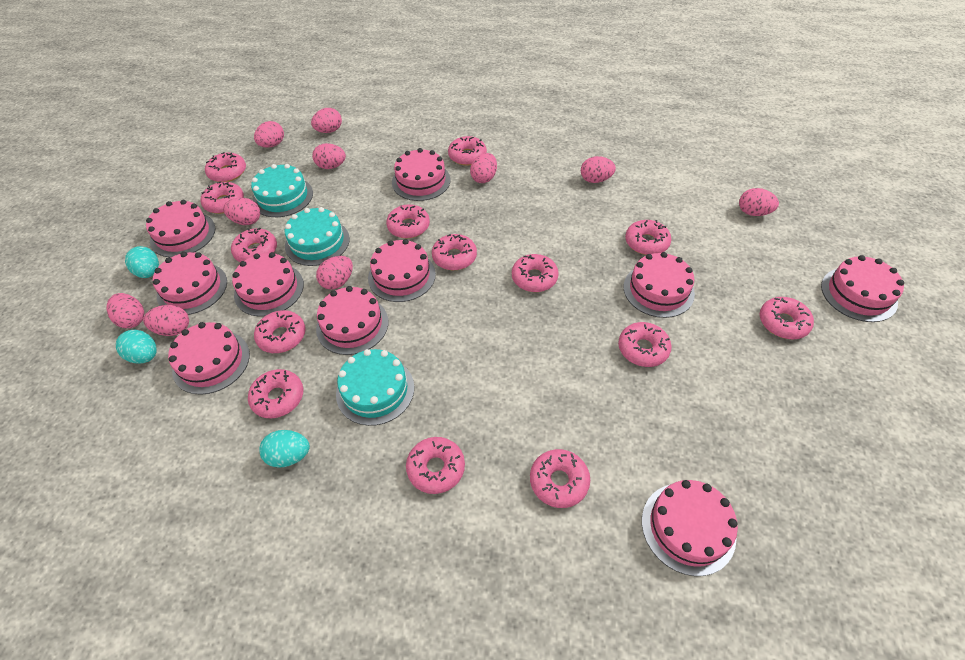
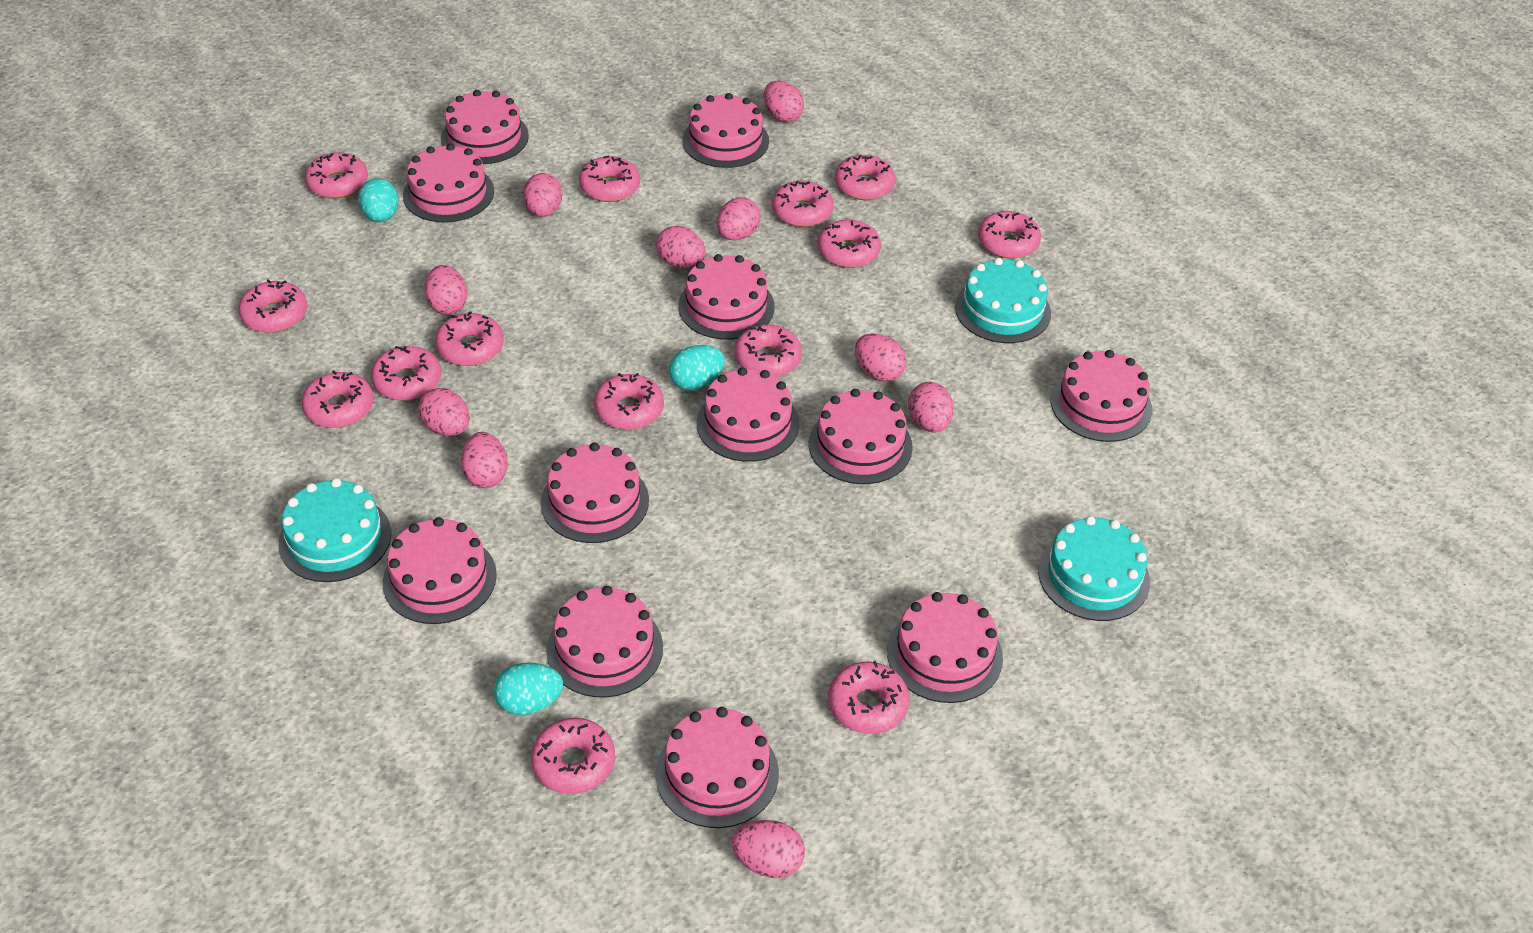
pink cake: [146,200,215,257] [153,252,227,315] [168,322,250,395] [232,252,304,316] [316,286,388,355] [368,239,436,302] [392,148,451,201] [623,252,695,318] [642,480,738,576] [821,255,904,322] = 10 -> [383,517,497,624] [403,144,494,222] [441,90,529,164] [541,442,649,543] [546,586,663,698] [656,707,779,828] [678,254,774,340] [682,93,769,168] [697,367,799,462] [809,389,913,484] [887,592,1003,703] [1051,350,1152,442] = 12

